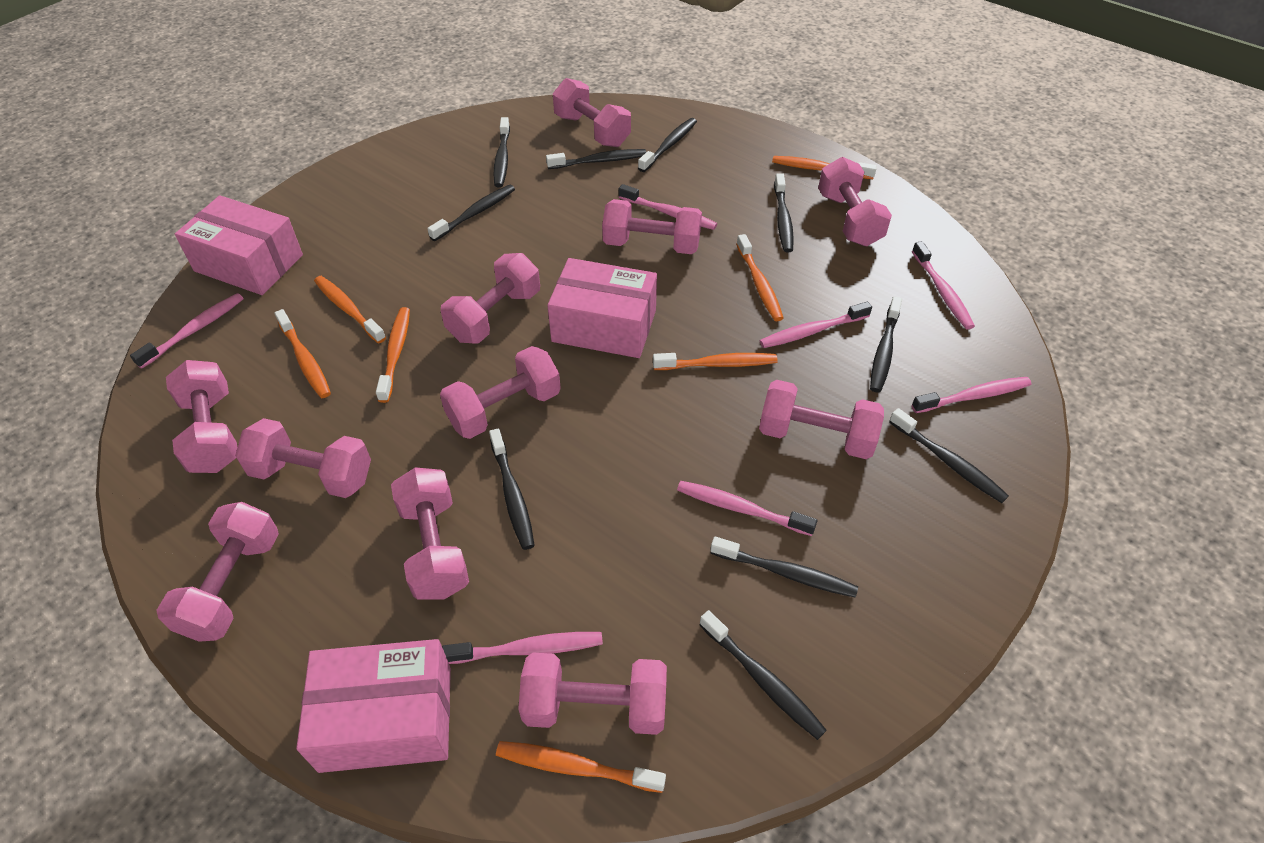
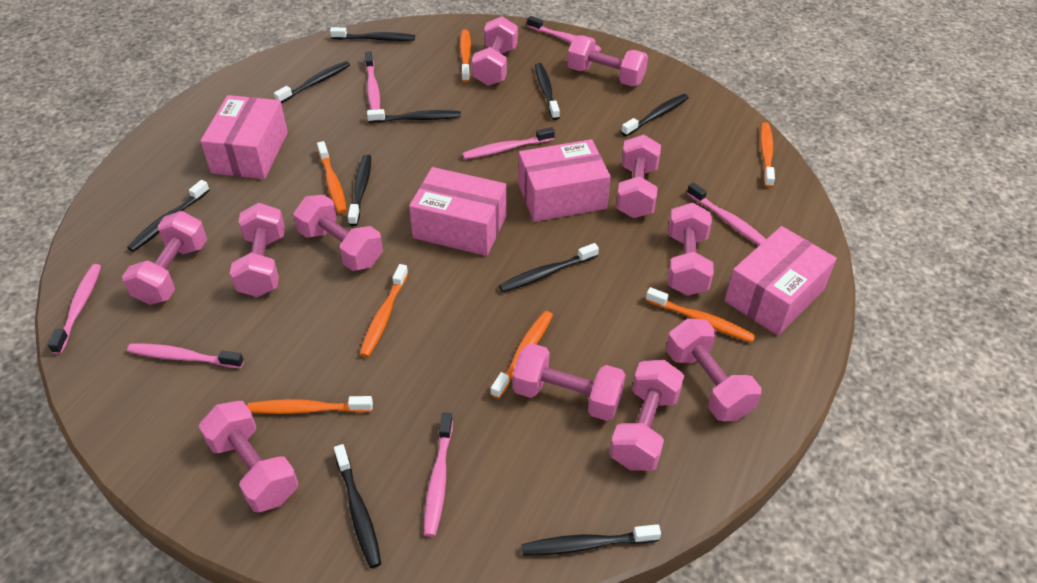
pink box: [175,195,303,295] [296,639,451,773] [547,258,657,358] = 3 -> [200,95,288,179] [409,167,507,256] [518,139,611,222] [725,226,837,336] = 4

